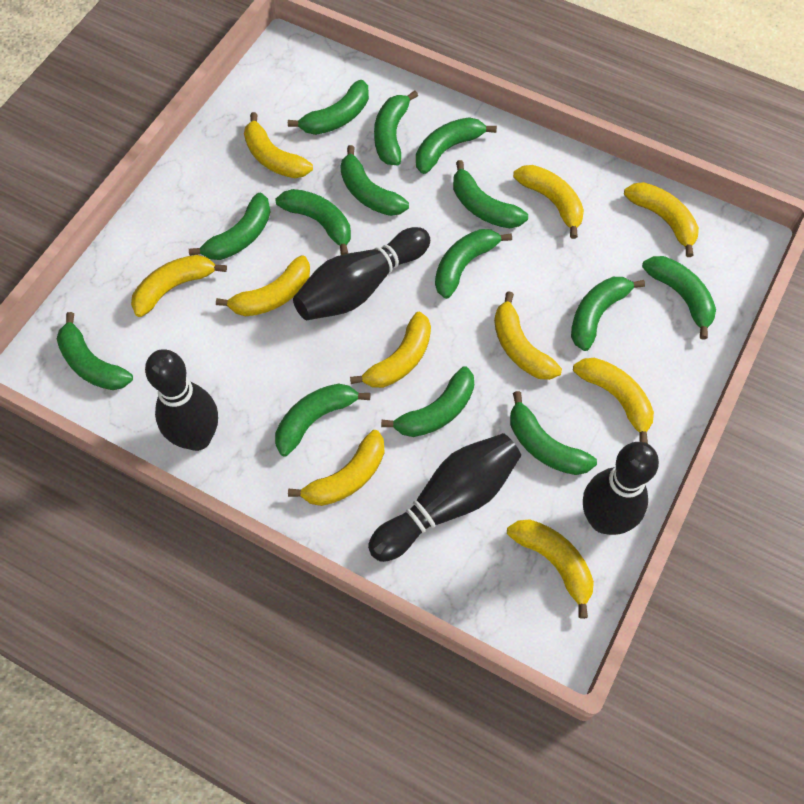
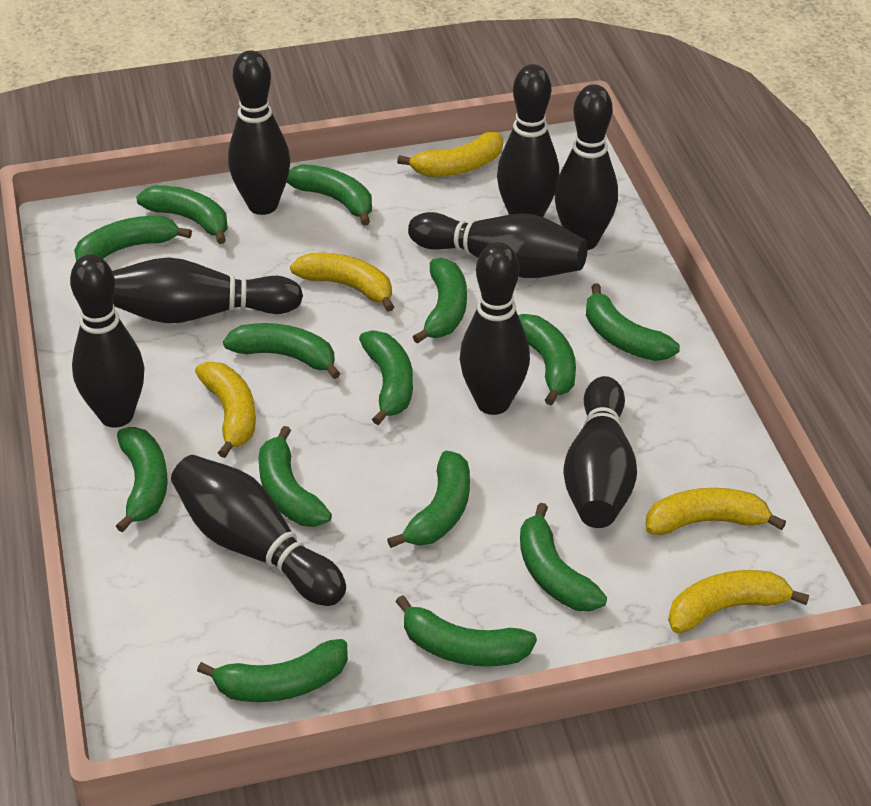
black bowling pin: [145,349,218,451] [293,227,430,320] [368,433,521,562] [583,442,659,535] = 4 -> [70,254,144,428] [112,257,303,323] [171,455,346,606] [228,51,290,215] [408,212,588,278] [460,242,530,415] [497,64,559,217] [555,84,618,250] [563,376,637,528] = 9
yellow banana: [131,255,227,317] [216,255,310,316] [244,112,313,178] [288,430,384,506] [350,312,431,388] [494,291,562,380] [507,519,594,619] [513,165,584,239] [573,358,654,444] [624,182,699,257] = 10 -> [195,362,256,458] [290,253,394,312] [397,132,503,177] [646,488,786,535] [668,570,809,633] = 5

